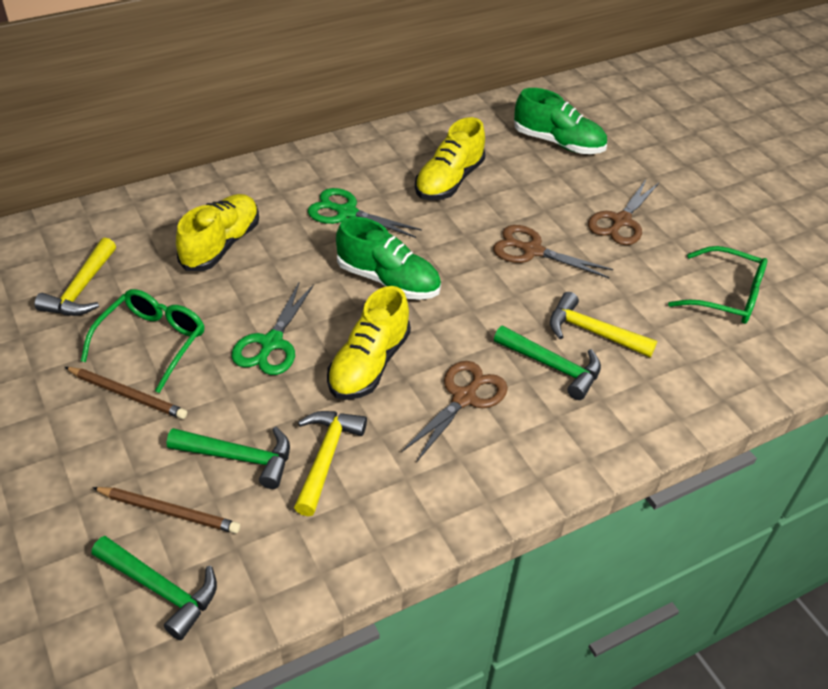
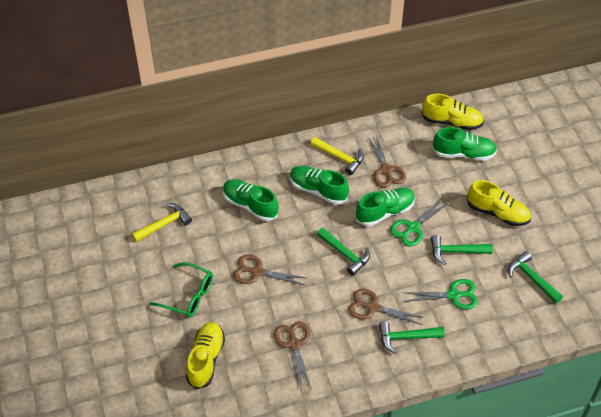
brown pencil: [65,367,187,419] [92,487,240,534] = 2 -> none = 0
brown scissors: [401,361,508,462] [493,225,613,278] [588,180,660,245] = 3 -> [233,255,306,285] [274,321,312,391] [348,289,425,325] [368,135,406,187] = 4
green glasses: [81,289,204,393] [668,246,767,324] = 2 -> [150,262,213,317] = 1
green hammer: [92,536,217,640] [167,427,290,489] [494,326,601,400] = 3 -> [317,228,370,276] [379,321,445,354] [431,235,493,265] [508,251,563,303] = 4
green shoe: [336,217,441,300] [514,88,607,154] = 2 -> [223,179,279,221] [290,166,349,204] [356,188,415,226] [432,127,497,161] = 4
yellow hammer: [35,238,116,316] [294,411,367,516] [550,292,657,357] = 3 -> [132,203,192,242] [311,137,364,175] = 2

